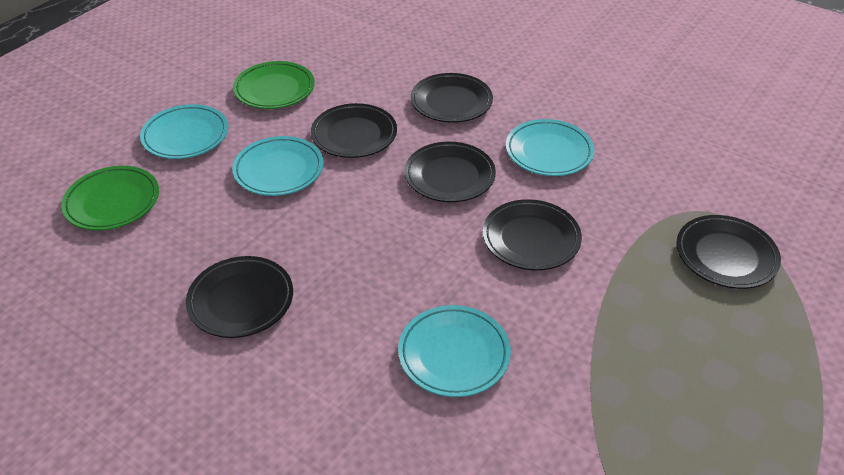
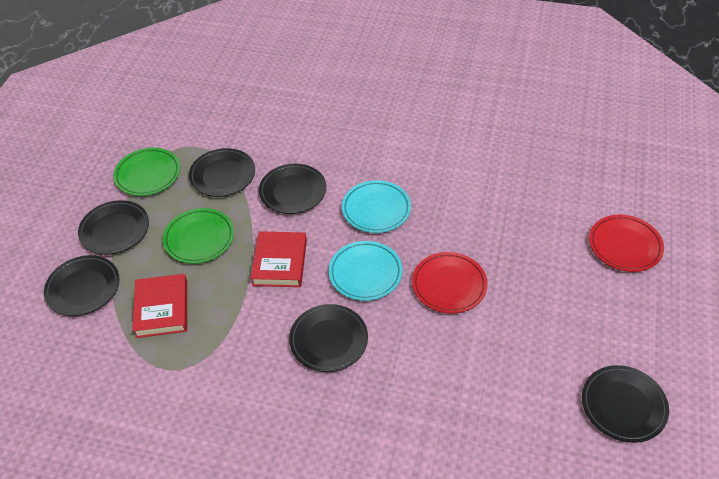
red book: none = 0 -> [132,274,187,338] [251,231,307,287] = 2
red plate: none = 0 -> [412,252,488,314] [589,215,664,272] = 2
turquoise plate: [140,104,228,159] [232,136,324,196] [398,305,511,397] [506,119,595,176] = 4 -> [329,241,403,301] [342,180,411,233] = 2

